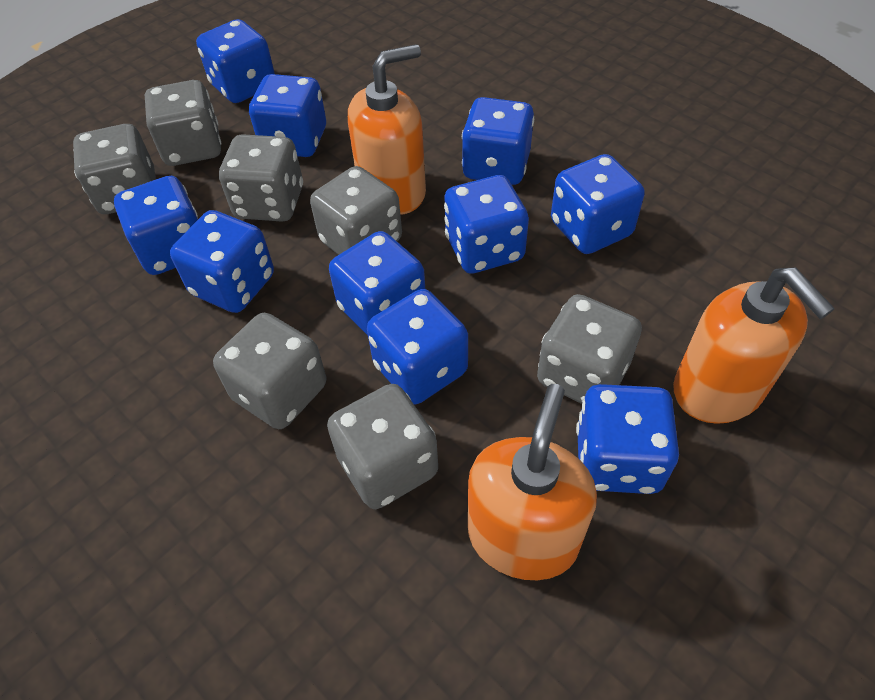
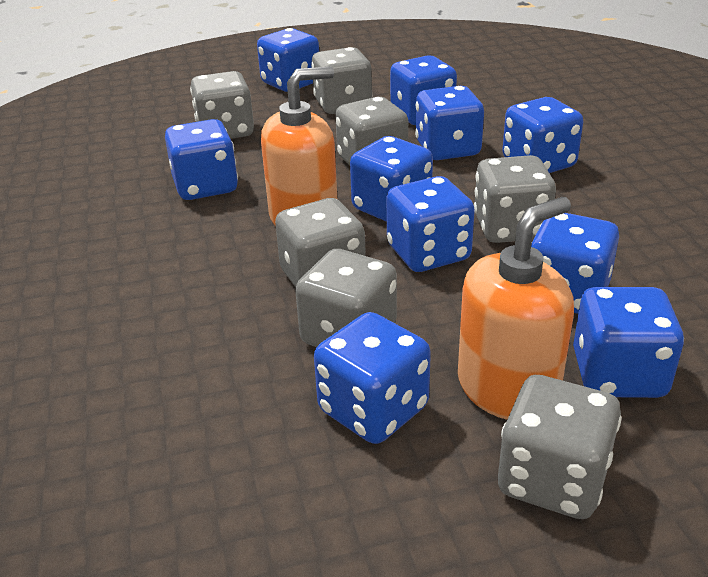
orange soap dispenser: [348,44,426,215] [468,384,597,580] [673,267,835,424] = 3 -> [261,66,337,227] [458,197,574,420] = 2

